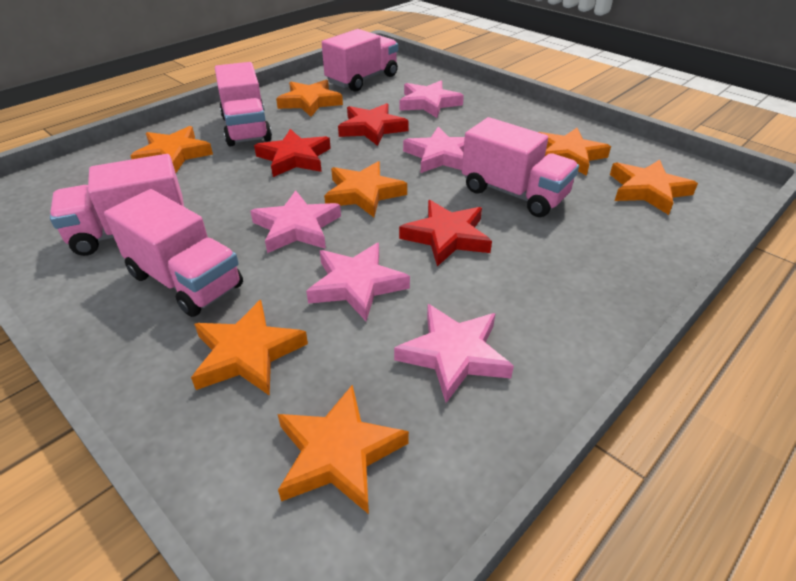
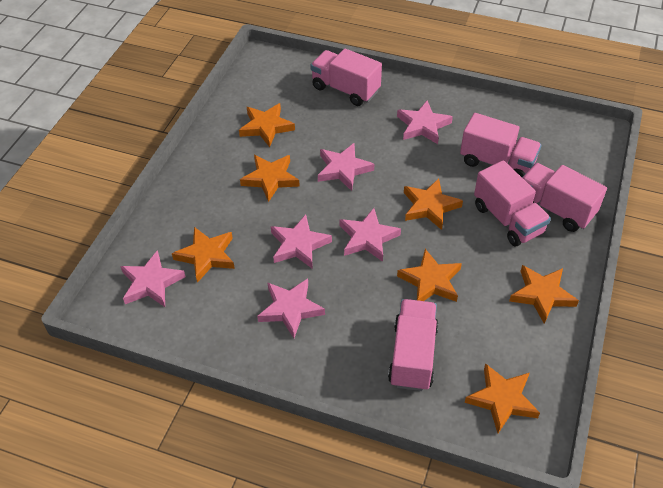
pink star: [250,190,341,253] [306,243,410,321] [394,304,514,403] [400,81,464,118] [403,127,465,173] = 5 -> [120,250,186,307] [257,279,325,338] [271,215,332,269] [318,143,374,191] [340,208,401,262] [397,100,453,144] = 6
red star: [254,129,331,177] [338,103,409,146] [399,200,492,266] = 3 -> none = 0

